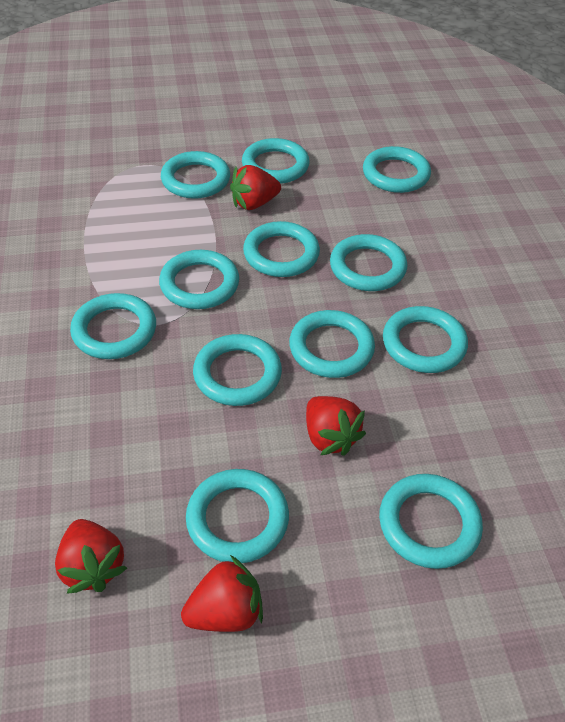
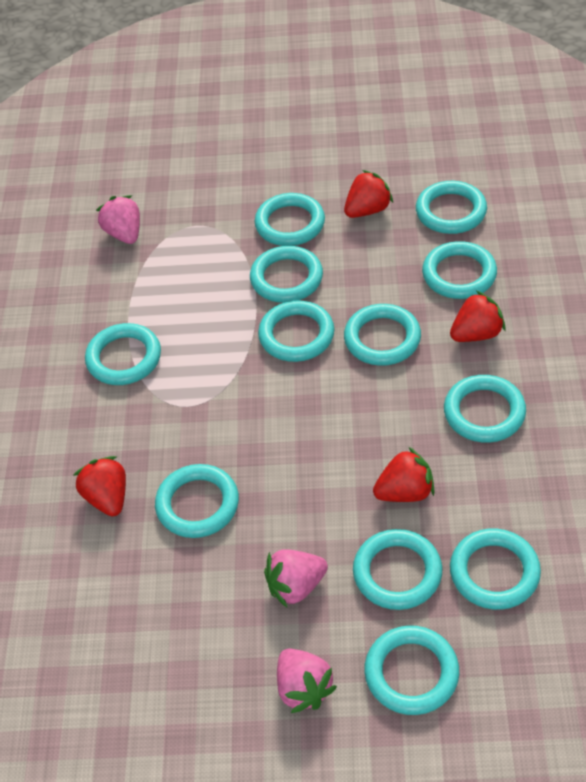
pink strawberry: none = 0 -> [96,195,140,244] [264,549,328,607] [277,648,337,713] = 3

